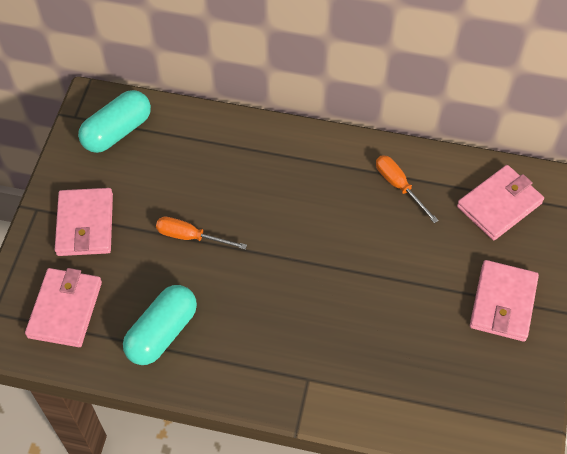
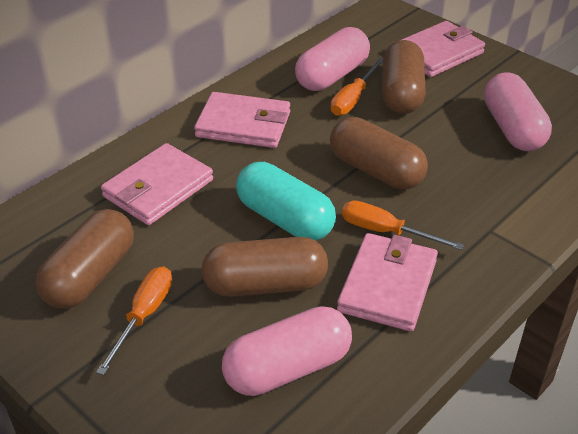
brown capsule: none = 0 -> [35,209,134,309] [202,237,328,297] [330,117,428,190] [382,40,426,114] = 4
orange screwdriver: [156,217,247,250] [376,155,439,223] = 2 -> [96,267,172,375] [331,58,383,116] [342,200,464,250] = 3
pink capsule: none = 0 -> [222,306,352,396] [295,27,370,91] [484,72,552,151] = 3
turquoise capsule: [78,90,151,153] [123,285,197,365] = 2 -> [236,162,336,241] = 1

